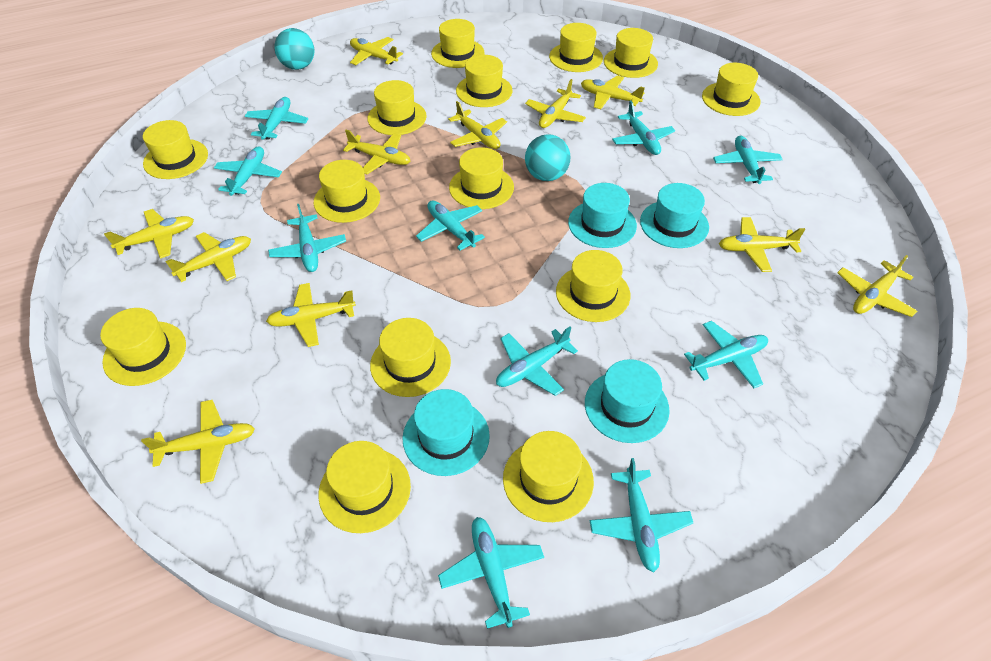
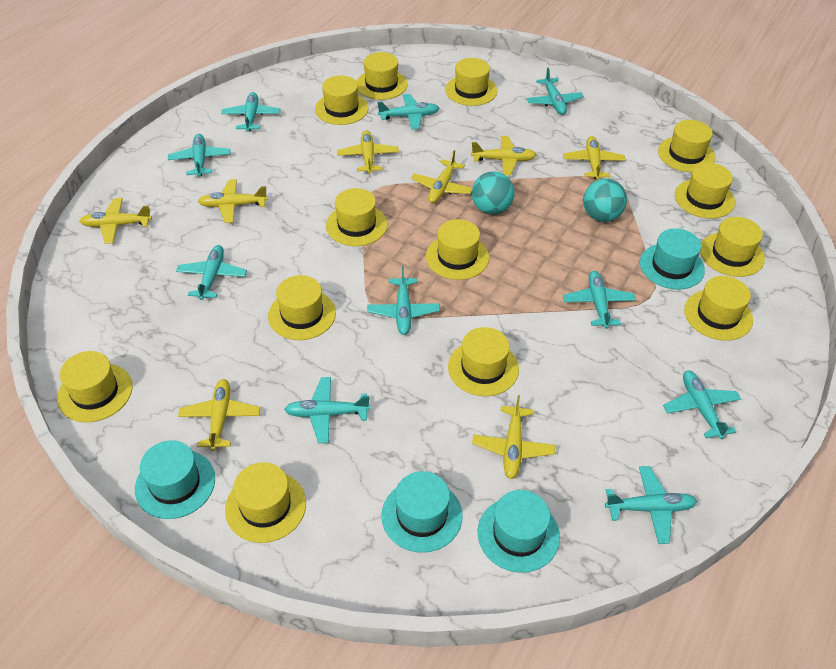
yellow hat: [100,308,186,386] [143,120,208,179] [314,160,380,223] [318,441,411,533] [367,80,427,135] [370,318,451,397] [431,19,484,68] [449,147,514,209] [456,55,512,107] [503,431,594,522] [549,23,603,72] [556,250,630,322] [604,28,658,78] [702,63,761,116] = 14 -> [57,351,132,422] [225,462,306,543] [268,275,336,340] [315,75,369,125] [326,188,387,246] [357,52,408,100] [426,219,489,280] [445,58,497,106] [448,327,519,396] [658,120,716,172] [675,163,735,219] [684,276,753,341] [700,217,765,277] = 13
yellow plane: [104,209,194,259] [141,400,255,484] [165,232,251,282] [266,283,356,347] [343,130,410,174] [350,37,403,65] [448,101,507,149] [525,79,586,128] [581,75,645,109] [719,217,805,272] [837,255,917,317] = 11 -> [80,198,152,244] [178,379,260,451] [198,179,268,223] [337,131,399,174] [411,150,472,203] [471,136,536,175] [472,395,555,479] [563,136,625,180] = 8

